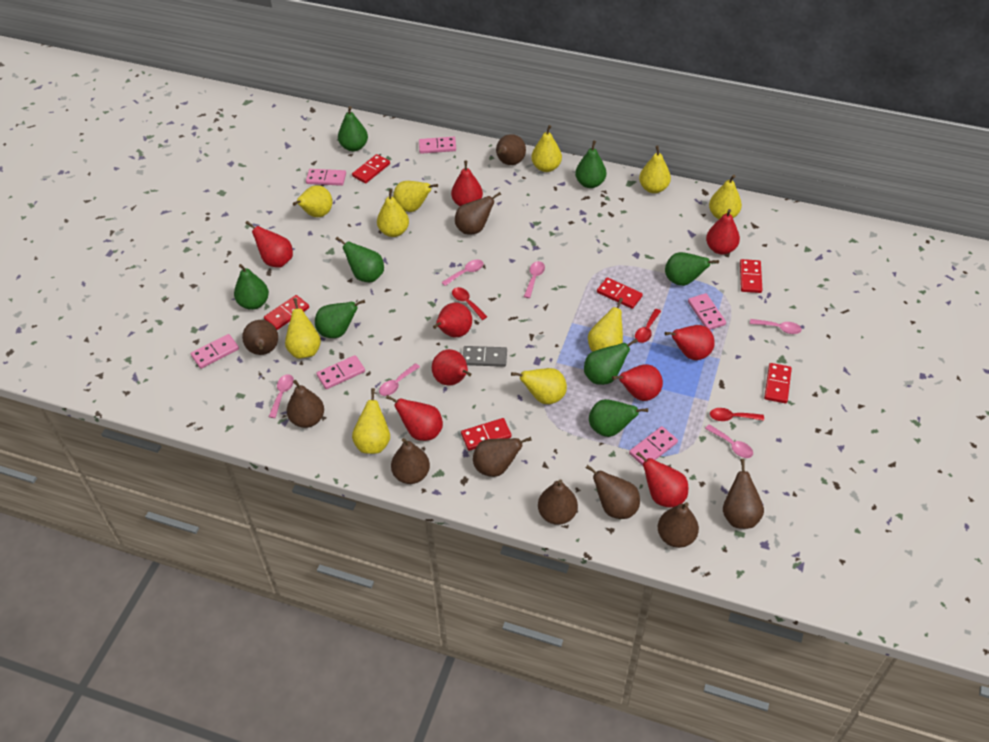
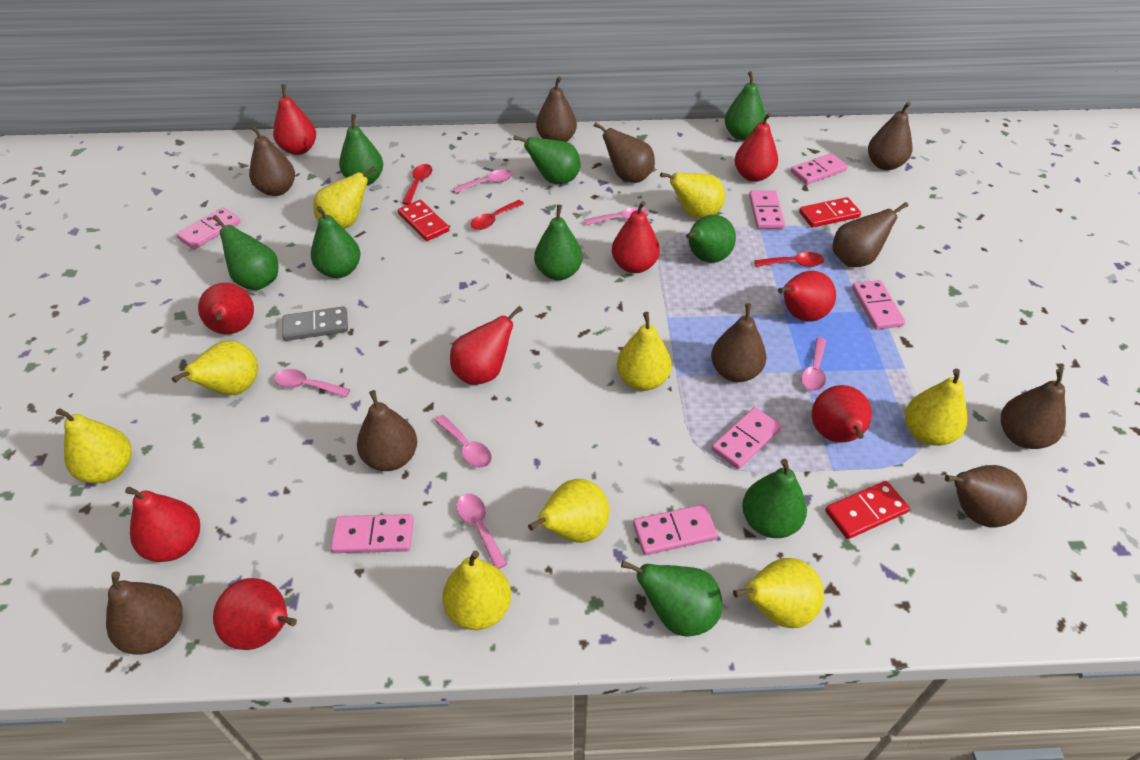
green pear: [234,264,269,310] [315,300,365,338] [335,237,384,282] [338,106,368,151] [575,141,607,188] [584,338,638,385] [589,399,648,437] [665,252,719,286] = 8 -> [212,215,279,290] [311,206,361,278] [339,114,383,185] [513,135,581,184] [534,205,583,280] [621,560,722,637] [686,215,736,263] [725,71,766,141] [742,459,807,538] = 9
pink domino: [191,334,239,369] [306,169,346,186] [316,355,365,389] [419,137,456,154] [629,426,678,466] [688,293,726,330] = 6 -> [176,207,240,249] [331,514,414,553] [633,504,718,555] [711,407,782,469] [749,190,785,229] [791,153,848,185] [852,280,905,329] = 7
red domino: [264,295,309,330] [352,154,390,184] [461,418,511,451] [597,277,643,309] [740,259,762,293] [764,363,792,403] = 6 -> [398,200,449,241] [799,197,861,228] [825,481,910,539] = 3
yellow pear: [285,298,321,359] [293,185,332,217] [352,388,390,454] [377,189,409,237] [393,181,438,212] [511,368,567,404] [531,125,562,172] [588,298,623,352] [639,146,671,193] [709,175,742,219] = 10 -> [56,408,132,483] [172,340,258,395] [313,166,376,229] [443,550,511,630] [528,479,609,543] [617,312,672,391] [660,172,725,219] [733,558,824,628] [905,369,967,446] = 9

